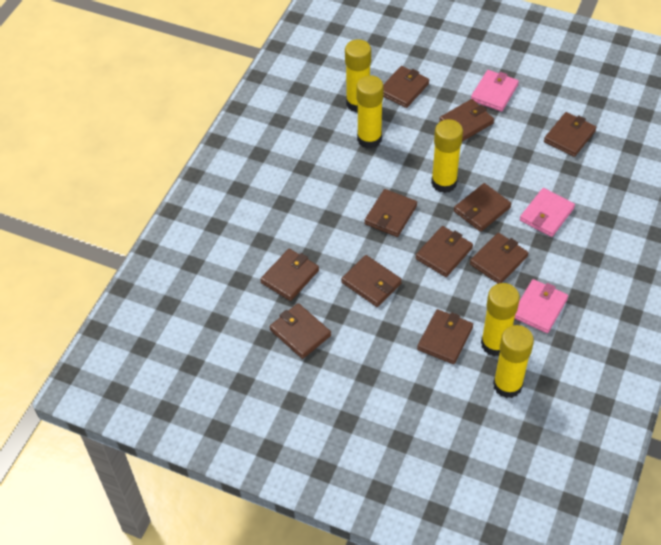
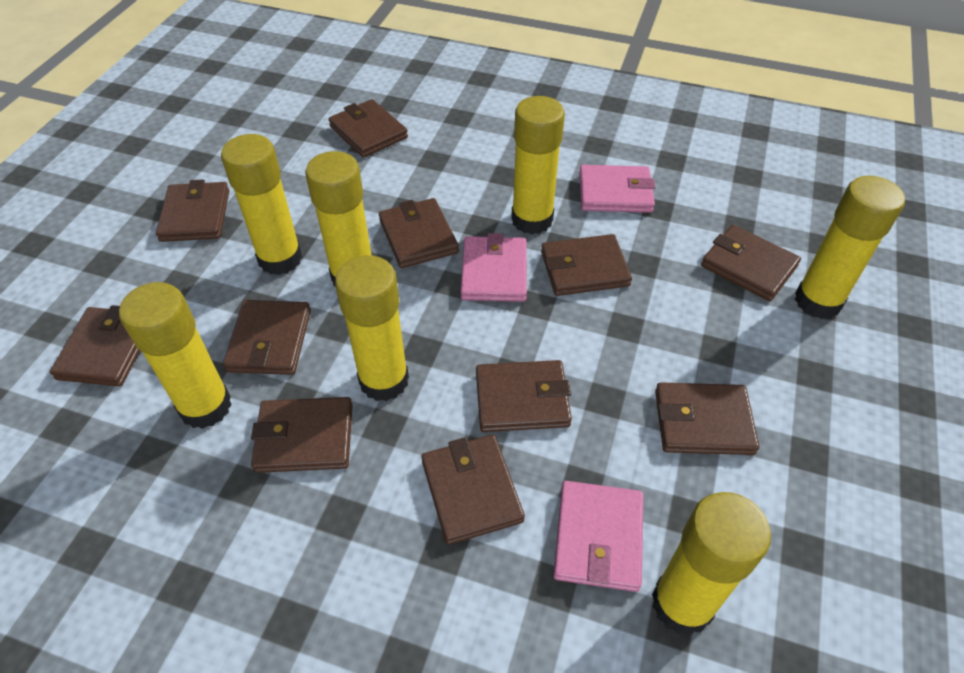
yellow glue stick: [345,39,371,112] [356,75,384,149] [431,119,463,193] [481,283,520,356] [493,325,534,398] = 5 -> [119,282,232,429] [221,134,302,275] [305,151,372,286] [335,255,409,401] [511,96,565,234] [652,492,771,636] [795,176,905,319] = 7

